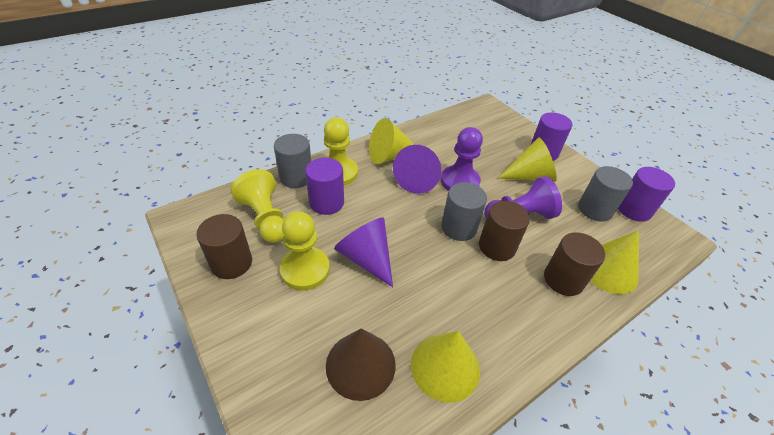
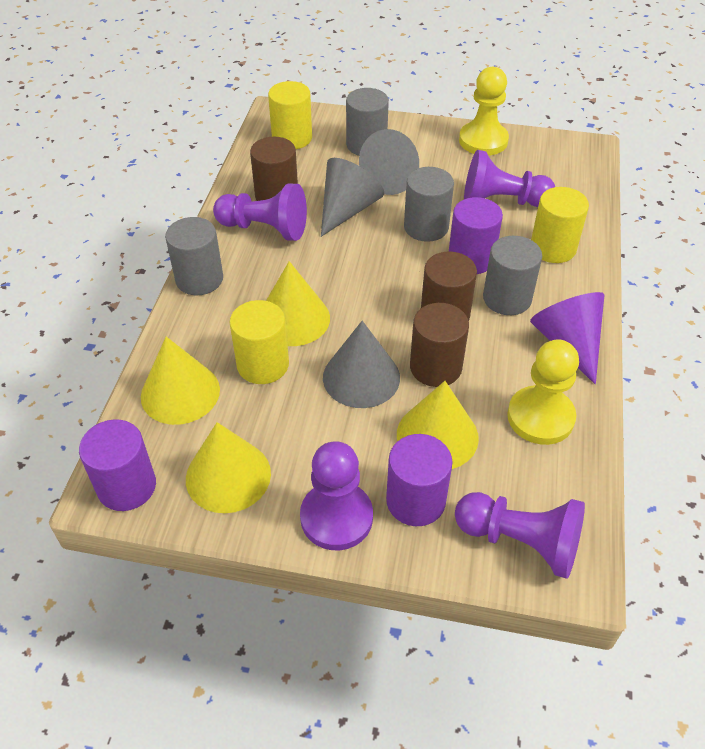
brown cone: [326,328,396,401] = 1 -> none = 0
grey cone: none = 0 -> [321,158,384,237] [323,321,400,408] [359,129,419,195] = 3
grey cylinder: [274,134,311,188] [441,182,487,241] [578,166,633,222] = 3 -> [165,217,223,295] [346,88,389,156] [404,167,454,242] [483,236,542,315] = 4
purple cone: [334,217,393,287] [393,145,441,194] = 2 -> [530,292,604,384] = 1
purple pawn: [441,127,483,191] [484,176,562,219] = 2 -> [213,184,307,241] [300,441,373,550] [455,492,585,579] [464,150,555,207] = 4
yellow cylinder: none = 0 -> [229,300,289,384] [268,81,312,149] [531,187,589,263] = 3
yellow pawn: [230,169,284,243] [280,211,330,291] [324,118,358,186] = 3 -> [459,67,509,156] [507,340,579,445] = 2

